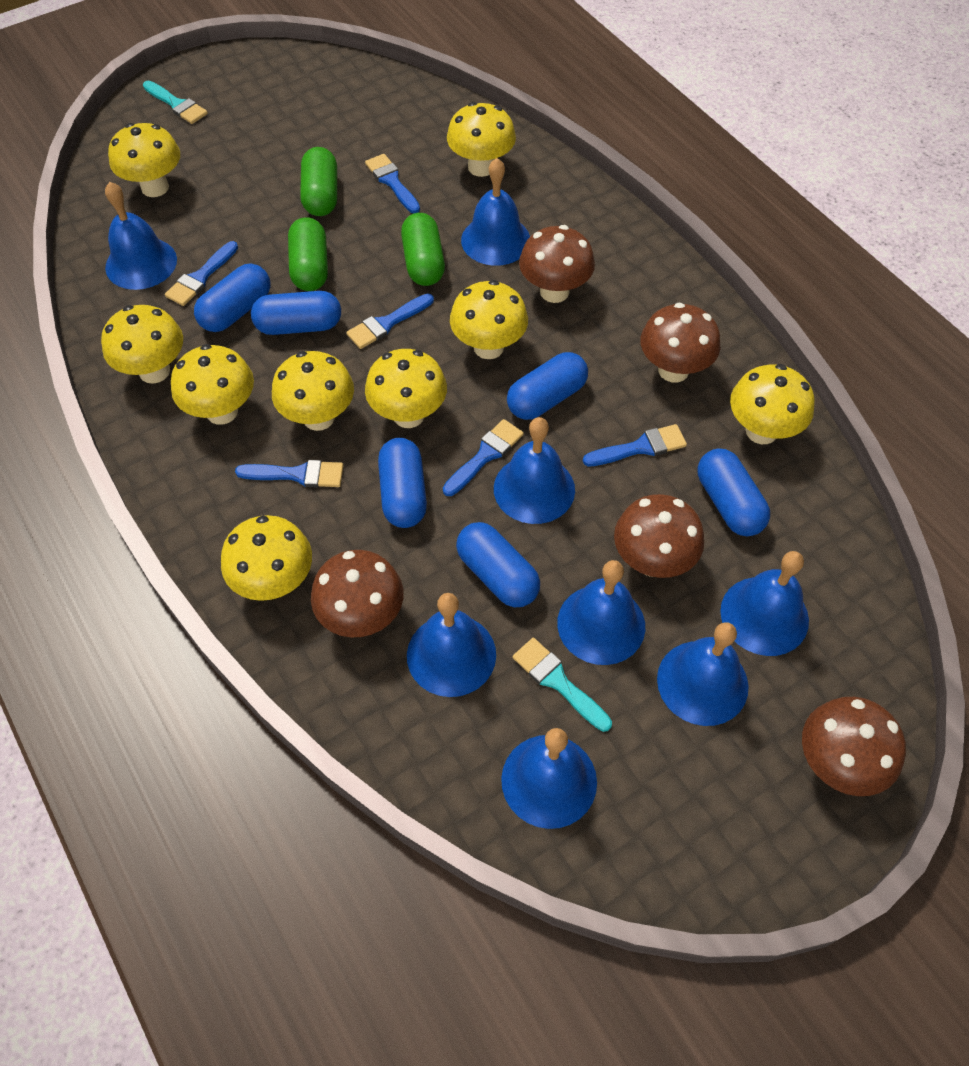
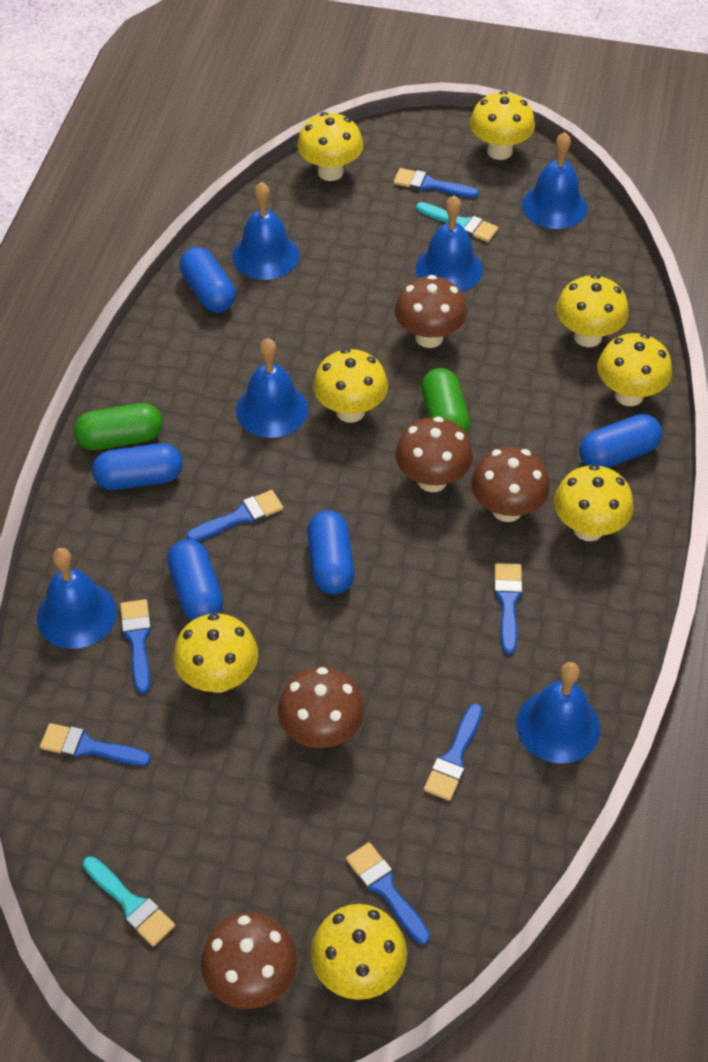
blue bell: [105,182,177,290] [407,593,496,697] [461,158,530,266] [494,417,575,524] [501,728,597,829] [557,560,645,665] [657,622,749,726] [720,551,809,656] = 8 -> [37,548,117,649] [232,182,299,280] [236,338,308,438] [415,196,483,292] [517,662,600,764] [522,132,587,229] = 6
blue brush: [165,241,238,306] [235,460,344,487] [346,293,434,349] [365,154,420,213] [443,419,524,496] [583,424,687,466] = 6 -> [40,723,151,766] [120,599,151,693] [186,490,283,541] [346,842,430,944] [394,168,479,198] [424,703,482,801] [494,563,523,654] = 7
blue capsule: [194,264,270,332] [251,291,341,335] [378,438,427,528] [456,522,540,607] [507,352,588,420] [698,449,770,536] = 6 -> [92,443,183,490] [167,539,223,620] [179,247,236,312] [307,510,355,594] [579,414,662,468] = 5
green capsule: [288,217,328,291] [300,147,337,216] [401,213,445,286] = 3 -> [74,403,162,450] [421,368,470,434] = 2
yellow mushroom: [101,305,183,384] [108,123,180,197] [171,344,254,425] [221,515,312,601] [272,351,354,431] [365,349,447,428] [447,102,516,177] [450,280,528,359] [730,364,815,444] = 9 -> [173,613,258,693] [297,112,363,181] [311,904,407,1000] [313,348,388,423] [470,91,535,160] [554,464,634,541] [556,274,629,347] [597,333,672,406] = 8

